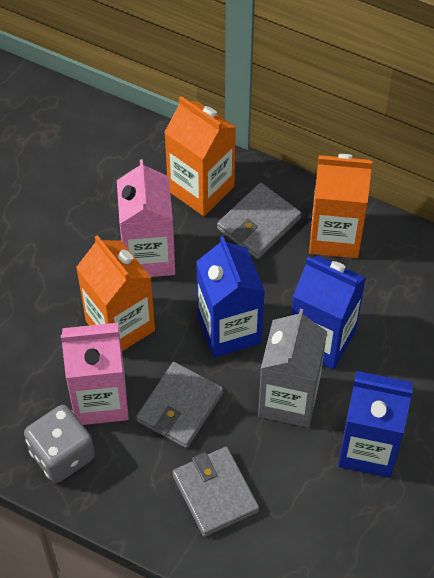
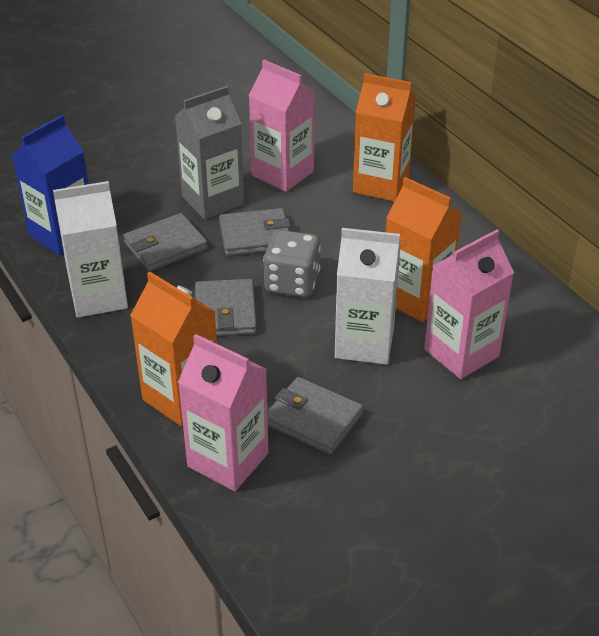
blue carton: [196,237,265,358] [291,255,366,370] [338,371,413,478] = 3 -> [12,115,88,256] = 1
grey wallet: [136,362,223,448] [172,447,259,537] [217,183,301,259] = 3 -> [123,213,207,271] [195,279,257,336] [219,208,290,256] [267,377,363,454] = 4
pink carton: [61,323,129,425] [117,159,175,277] = 2 -> [178,334,269,491] [249,60,315,192] [424,229,514,379] = 3
white carton: none = 0 -> [53,181,128,318] [335,228,401,365] = 2

